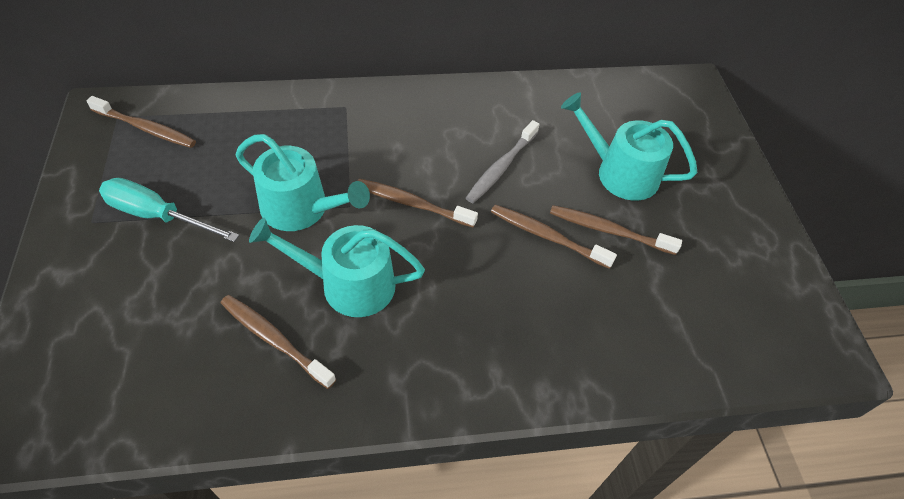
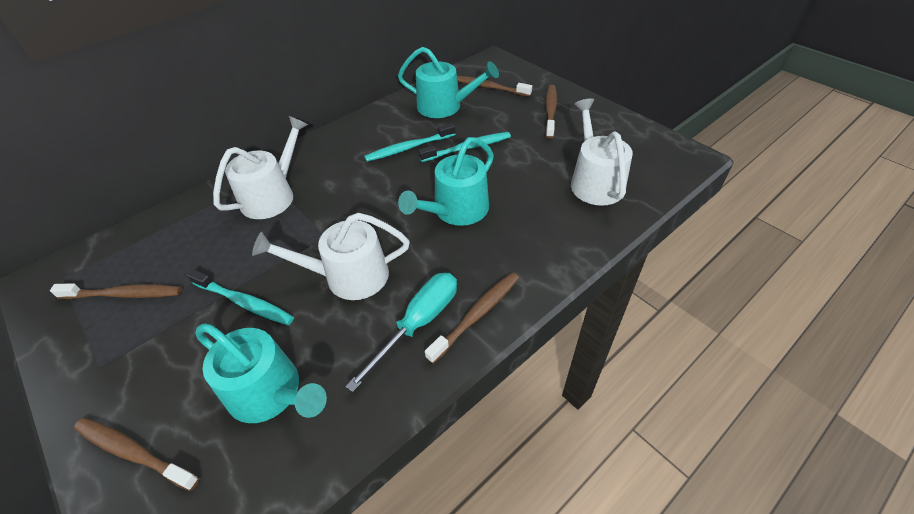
grey toothbrush: [466,120,540,203] = 1 -> none = 0
turquoise toothbrush: none = 0 -> [187,269,294,325] [364,123,455,162] [418,132,511,162] = 3
white watering can: none = 0 -> [213,116,308,219] [252,213,410,300] [571,98,633,206] = 3

